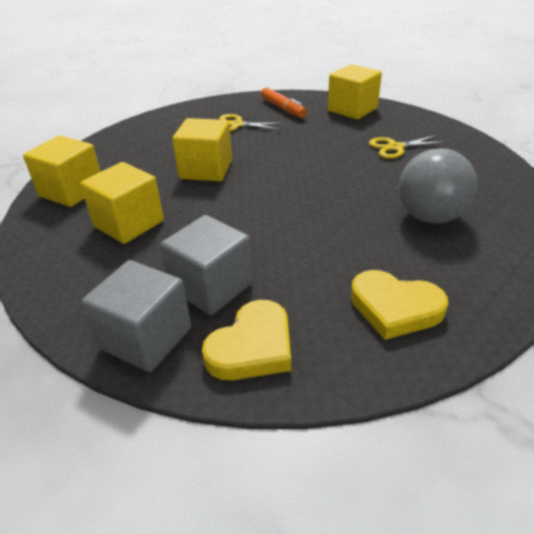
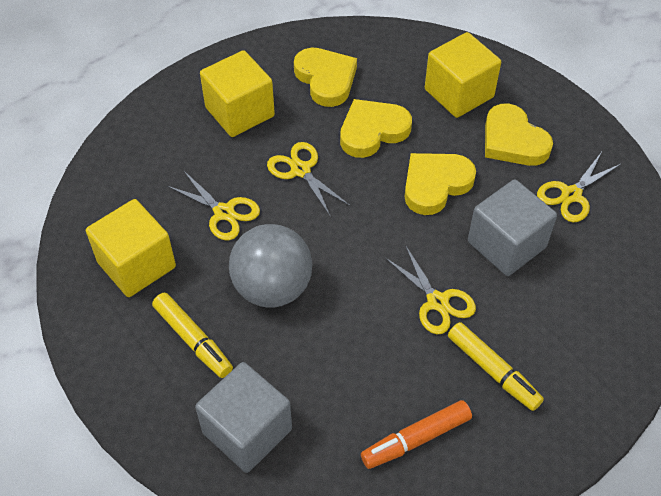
yellow cube: [23,135,101,207] [80,162,164,244] [172,118,232,182] [328,64,382,119] = 4 -> [86,199,176,297] [200,50,275,137] [425,32,501,118] = 3
yellow heart: [202,300,291,380] [351,270,448,340] = 2 -> [294,48,357,107] [340,99,412,158] [404,153,476,215] [485,103,553,166] = 4
yellow marker: none = 0 -> [152,293,233,378] [448,322,544,411] = 2
yellow scissors: [219,114,284,131] [369,135,447,159] = 2 -> [167,170,260,240] [267,142,350,217] [384,245,476,334] [537,152,622,222] = 4

